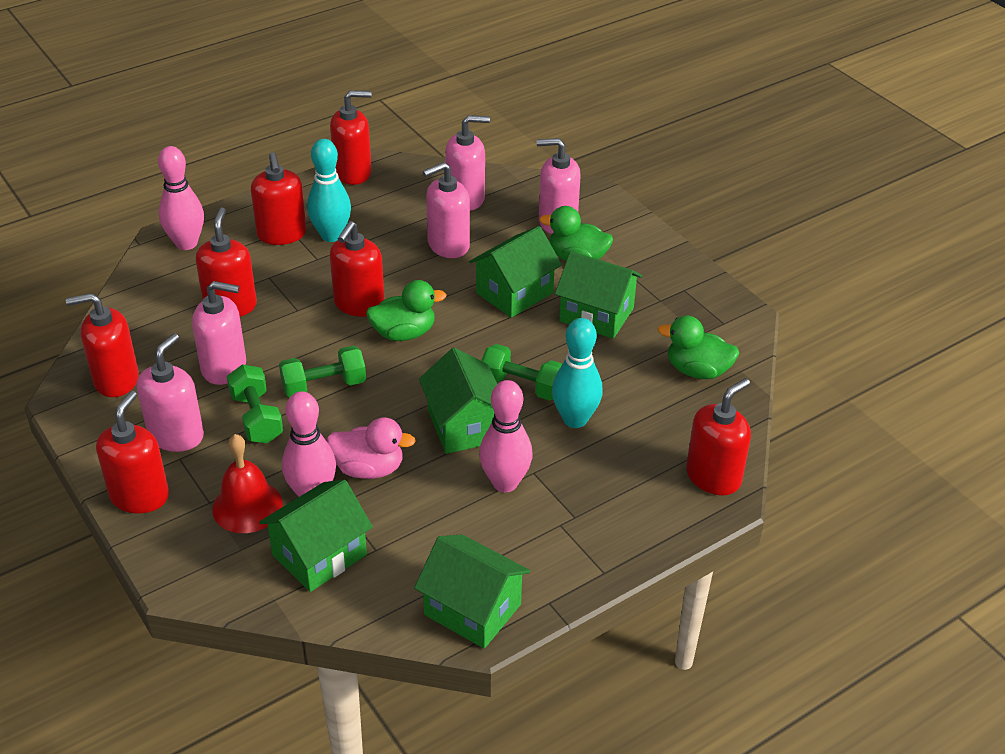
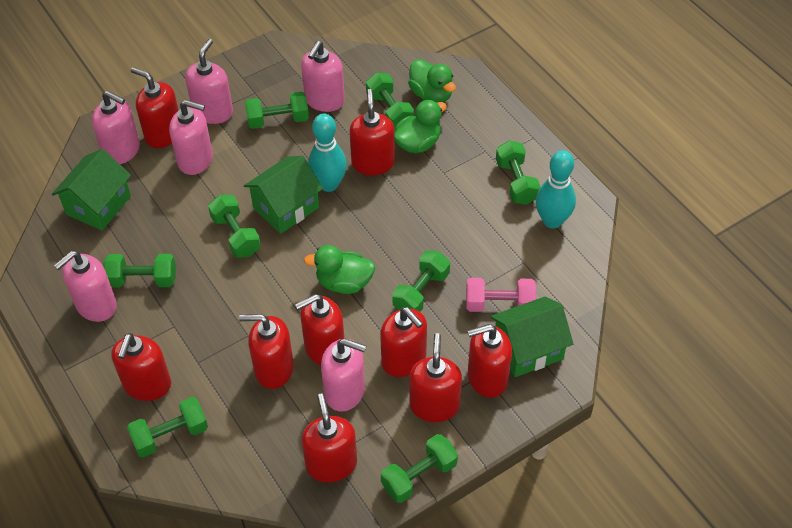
green dumbbell: [227,364,283,443] [279,346,366,397] [481,344,562,401] = 3 -> [103,254,176,287] [127,397,208,457] [208,195,261,258] [245,92,309,129] [366,73,414,129] [381,434,458,503] [392,250,450,312] [496,140,540,205] = 8
green house: [259,480,373,592] [414,535,530,649] [419,348,497,454] [469,226,562,318] [555,251,643,339] = 5 -> [52,149,131,230] [244,156,323,234] [490,296,573,377] = 3
pink bowling pin: [158,146,204,250] [282,391,336,497] [479,380,532,492] = 3 -> none = 0
pink duck: [327,418,416,479] = 1 -> none = 0
pink dumbbell: none = 0 -> [466,278,536,312] = 1
pink soap dispenser: [137,333,204,452] [192,281,246,385] [423,162,470,258] [445,115,490,211] [537,138,581,234] = 5 -> [54,251,117,322] [92,91,140,164] [169,100,213,175] [185,39,233,124] [301,41,345,112] [321,338,366,412] = 6
red bell: [212,434,283,533] = 1 -> none = 0
red soap dispenser: [66,293,139,397] [96,391,169,513] [196,208,257,316] [251,153,306,245] [330,90,372,185] [330,221,385,317] [686,378,751,495] = 7 -> [111,333,171,401] [131,67,179,148] [239,314,294,389] [295,294,344,365] [302,394,357,482] [349,89,395,175] [380,307,427,377] [409,333,462,422] [468,324,512,398] = 9

